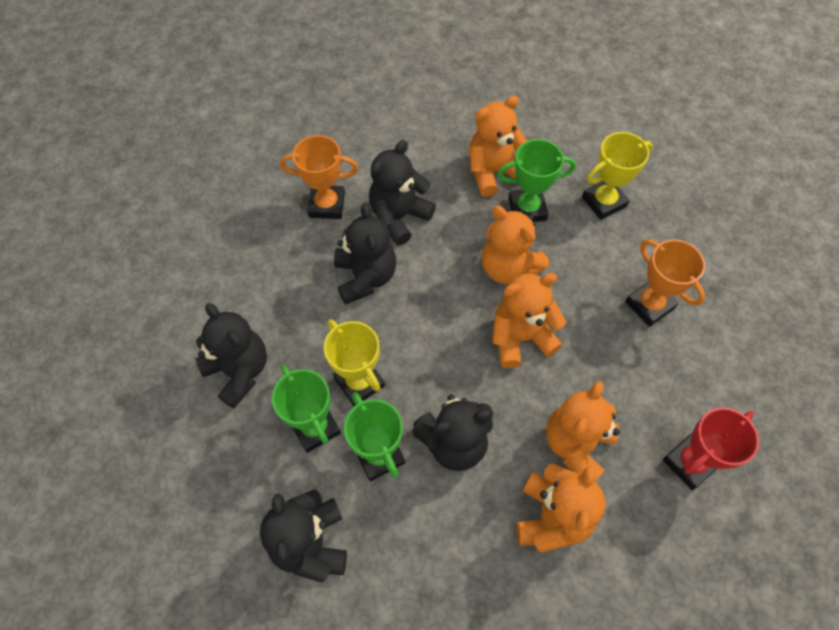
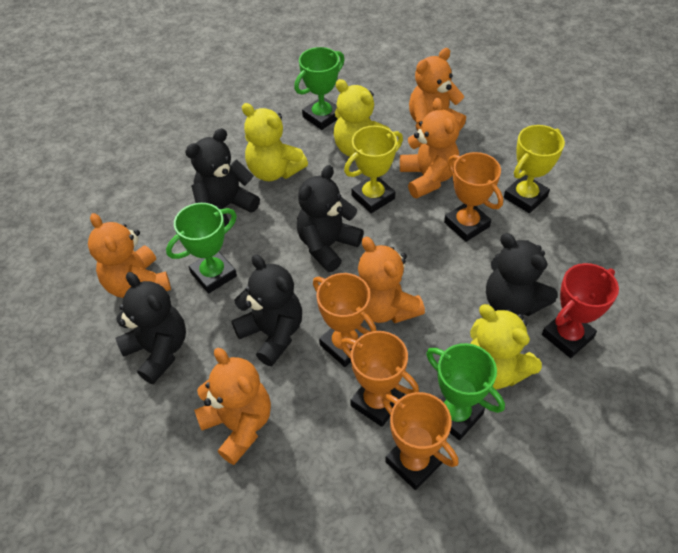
orange trophy: [280,135,358,219] [625,239,705,327] = 2 -> [313,273,376,367] [341,331,419,427] [382,392,458,490] [444,152,503,242] = 4
yellow teddy bear: none = 0 -> [242,103,308,181] [333,79,391,157] [470,304,542,390] = 3

